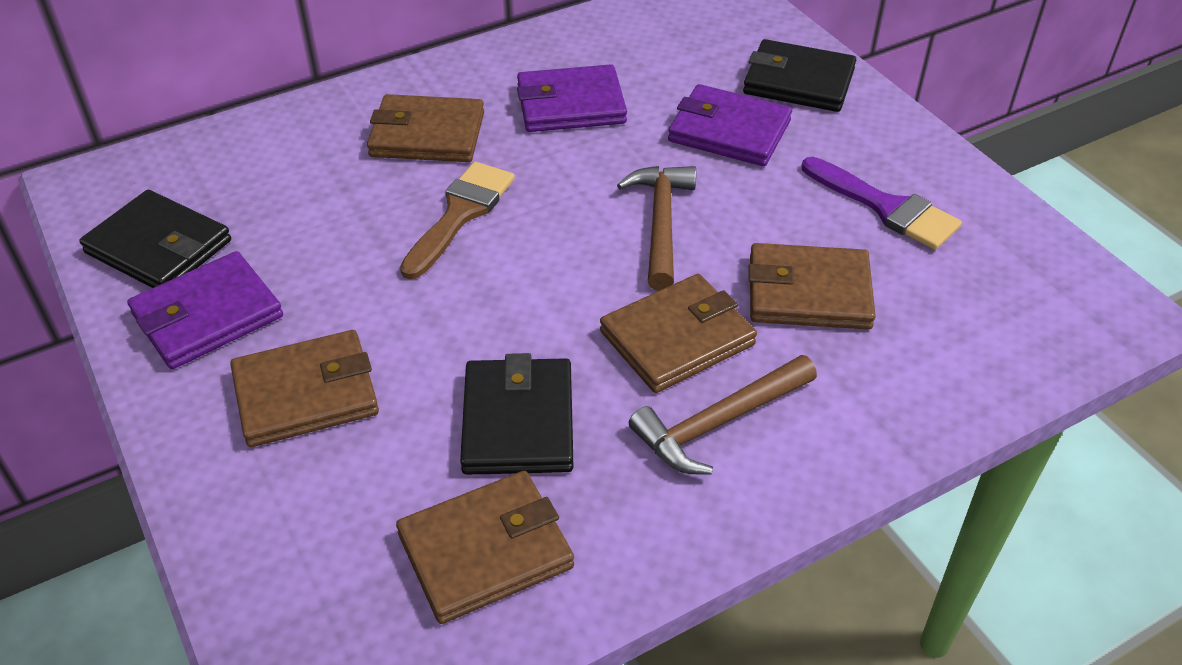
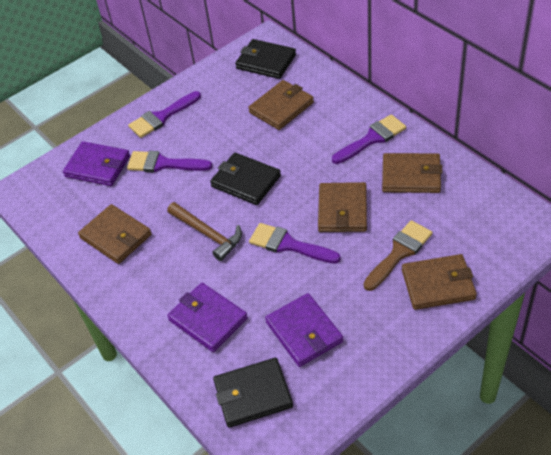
brown hammer: [617,166,696,291] [629,355,817,475] = 2 -> [167,202,242,261] = 1
purple brush: [802,157,962,250] = 1 -> [127,151,212,172] [128,91,201,138] [249,223,341,264] [332,114,406,164] = 4

